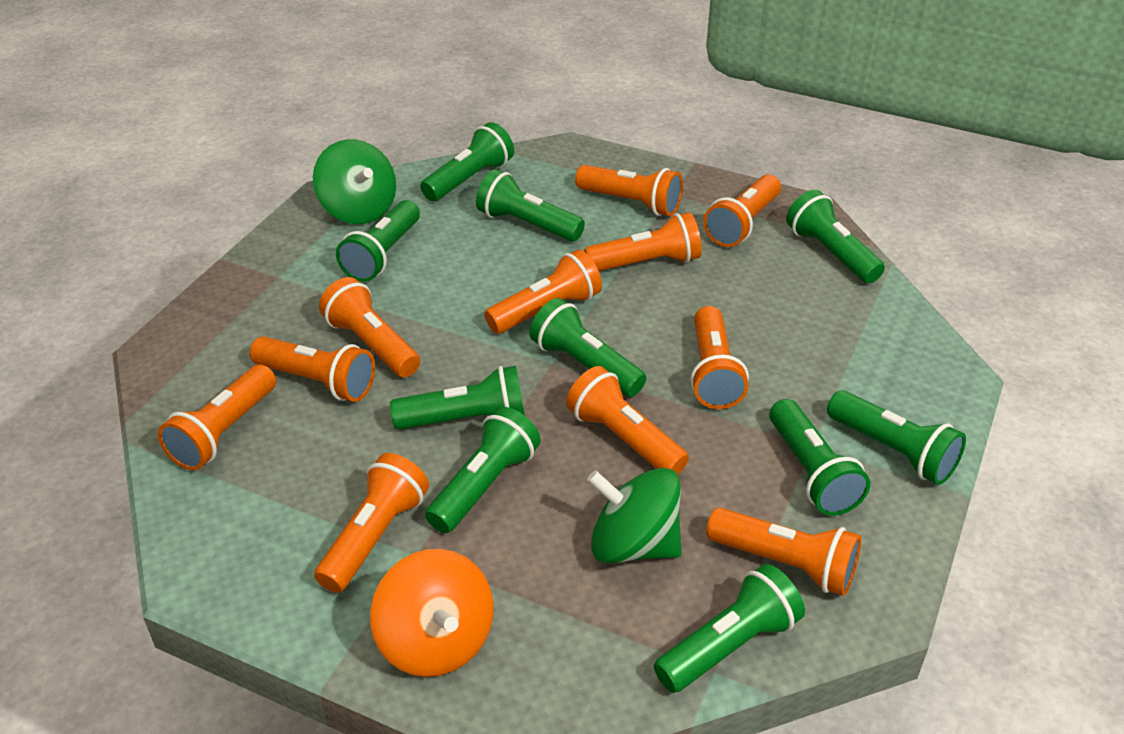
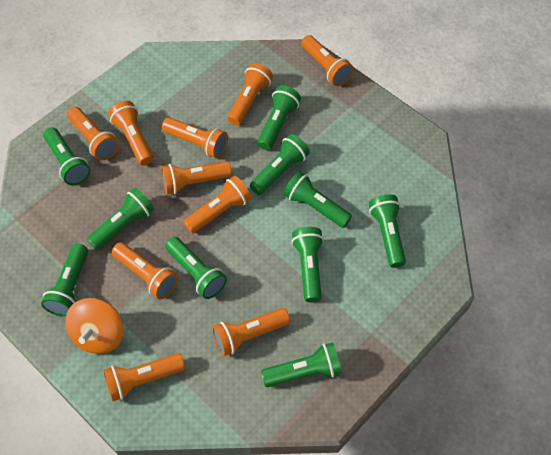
green spinning top: [313,139,396,224] [587,468,682,564] = 2 -> none = 0
orange flashlight: [158,365,276,470] [250,336,375,402] [314,453,429,593] [319,277,420,377] [485,249,602,334] [566,366,689,475] [575,165,683,216] [584,212,702,271] [690,306,749,409] [703,174,781,247] [706,508,861,596] = 11 -> [67,107,119,160] [103,353,185,401] [108,101,153,165] [112,242,178,299] [161,161,232,194] [162,117,228,158] [183,176,252,233] [212,308,290,356] [228,63,273,126] [301,35,354,86] = 10

